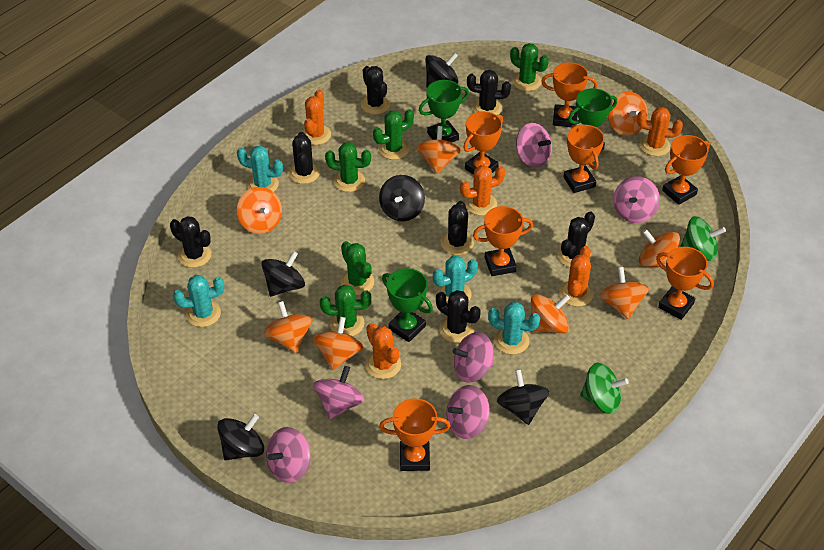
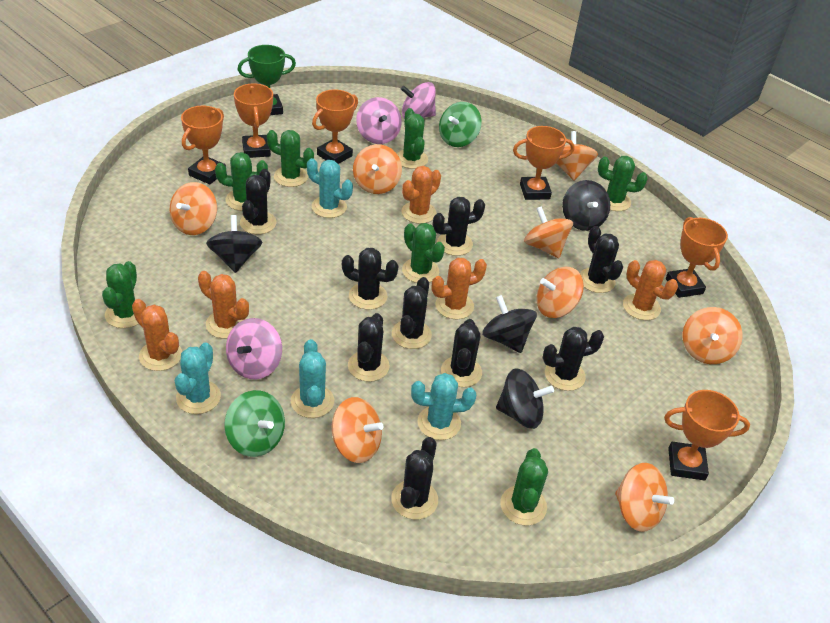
black cactus: [170,216,211,268] [289,132,320,184] [361,66,390,114] [436,290,481,343] [441,201,474,255] [467,70,511,115] [558,211,595,267] = 7 -> [240,169,276,234] [342,248,398,310] [348,313,390,382] [391,437,438,520] [392,277,432,349] [433,197,485,256] [441,319,482,387] [543,327,604,391] [580,226,623,293] = 9
black spinning top: [217,414,264,460] [261,251,305,297] [379,175,425,221] [425,53,459,87] [497,369,549,425] = 5 -> [206,215,262,273] [482,295,537,353] [496,368,554,429] [562,180,610,231] = 4
green cactus: [320,285,371,336] [325,142,371,192] [340,241,374,295] [373,109,414,160] [510,43,549,91] = 5 -> [102,261,139,328] [215,152,268,211] [267,130,314,187] [397,108,428,169] [402,223,445,283] [500,448,548,526] [598,156,648,211] = 7
green trophy: [382,268,433,342] [419,80,469,142] [568,88,617,149] = 3 -> [238,45,296,115] = 1
orange trophy: [379,398,451,471] [463,111,503,175] [473,206,533,276] [541,62,598,127] [563,124,604,193] [656,247,714,320] [662,135,710,205] = 7 -> [181,106,226,184] [234,83,273,158] [312,89,358,164] [513,126,575,200] [664,390,750,480] [666,217,728,298] = 6
pink spinning top: [266,427,311,483] [314,366,364,419] [446,385,490,439] [453,332,493,383] [516,123,552,168] [613,176,660,223] = 6 -> [226,318,282,379] [356,97,402,144] [401,82,436,119] = 3

